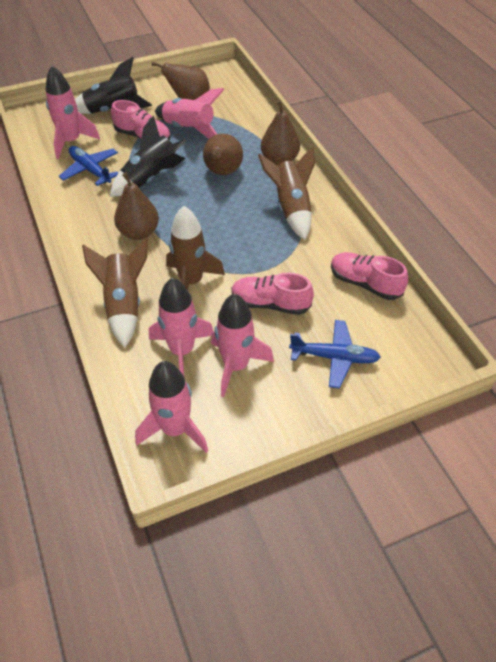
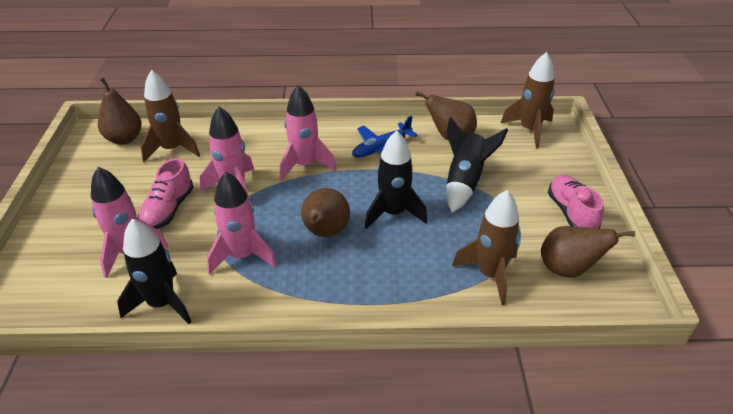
black rocket: [75,57,152,114] [110,116,187,197] = 2 -> [117,219,191,324] [365,131,427,229] [446,117,508,213] = 3
blue plane: [59,146,118,186] [289,320,381,389] = 2 -> [352,116,418,158] = 1
pink rocket: [45,66,100,159] [135,361,208,453] [149,278,214,376] [155,88,225,139] [211,294,274,397] = 5 -> [91,167,168,278] [200,106,254,201] [207,172,277,275] [280,85,336,181] = 4
pink shoe: [111,100,171,141] [231,272,314,315] [331,252,408,300] = 3 -> [138,158,194,229] [548,175,604,229] = 2

